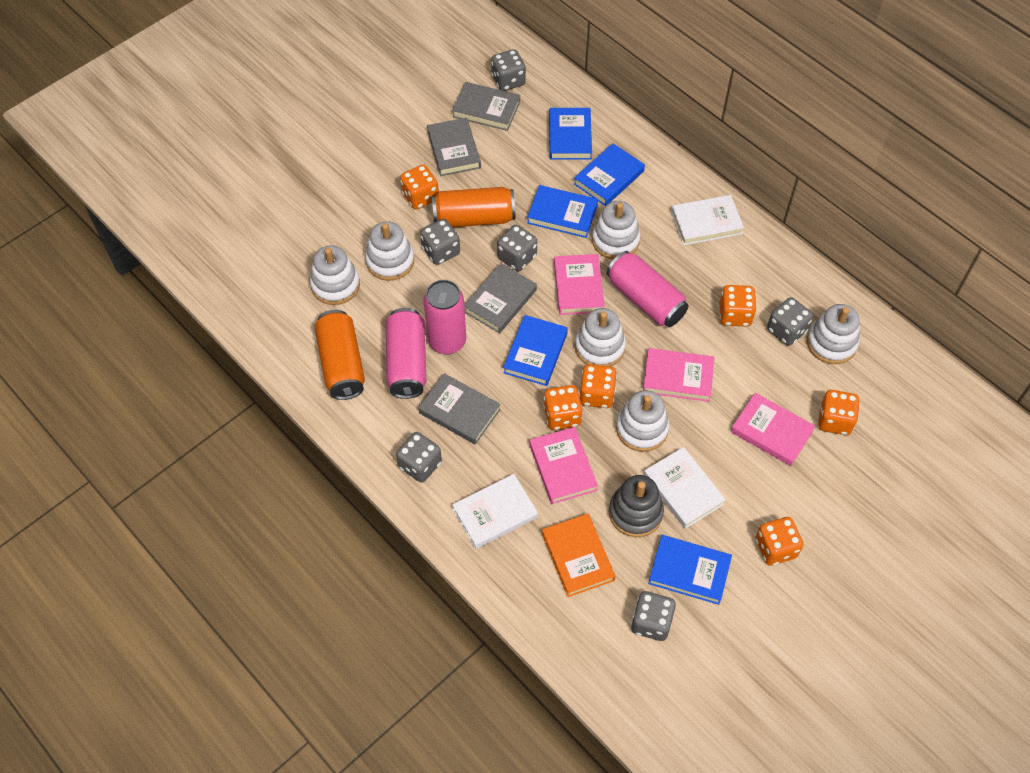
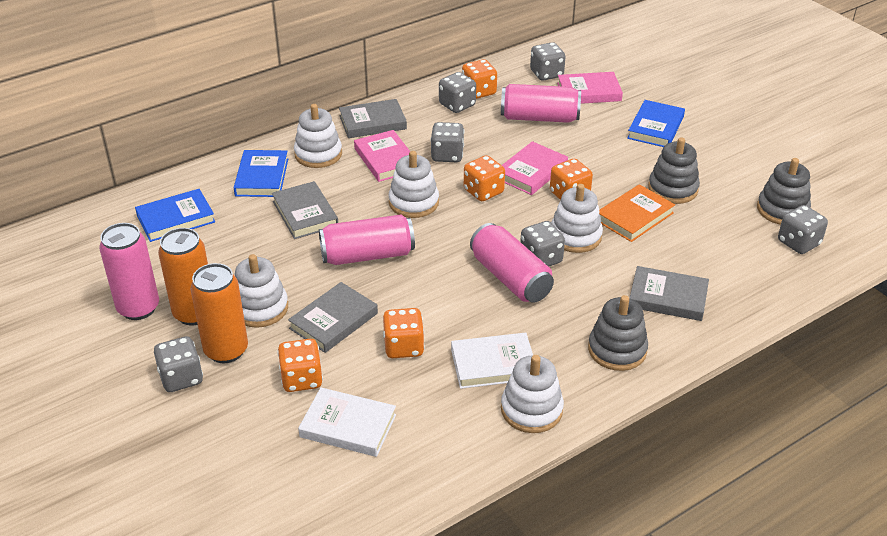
blue book: [503,315,568,386] [527,185,598,238] [549,108,592,160] [574,143,645,206] [648,535,732,605] = 5 -> [135,189,215,242] [234,150,288,197] [627,100,685,147] = 3
grey stacking toy: [609,475,664,537] = 1 -> [588,295,648,371] [648,137,700,204] [757,158,811,225] = 3
orange dice: [400,164,439,209] [543,385,582,430] [579,364,617,408] [720,285,757,327] [756,517,804,566] [818,390,860,435] = 6 -> [278,339,323,392] [383,308,425,358] [462,59,497,99] [464,155,505,201] [550,159,593,200] = 5
pink book: [530,427,598,504] [554,254,605,315] [643,348,714,402] [731,393,815,466] = 4 -> [354,130,410,182] [502,141,568,195] [557,72,623,104] = 3
pink can: [386,308,426,399] [423,280,466,355] [606,251,688,327] = 3 -> [99,223,159,320] [319,214,415,265] [470,223,554,303] [501,84,581,123] = 4
white book: [452,474,538,549] [644,447,726,529] [671,195,744,245] = 3 -> [298,387,396,457] [451,333,533,389] = 2
white stacking toy: [310,245,360,305] [365,221,414,281] [575,308,626,367] [592,201,640,259] [616,390,669,452] [807,304,860,364] = 6 -> [235,254,288,328] [294,104,342,168] [389,151,439,218] [501,355,564,433] [551,184,603,253] = 5

